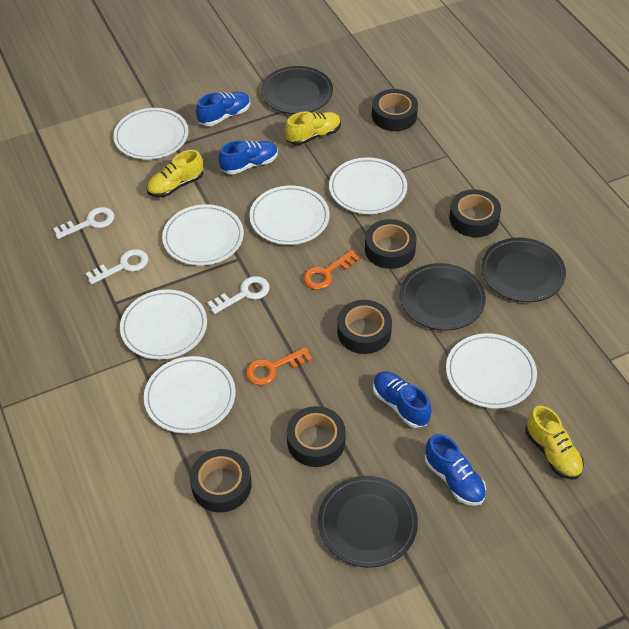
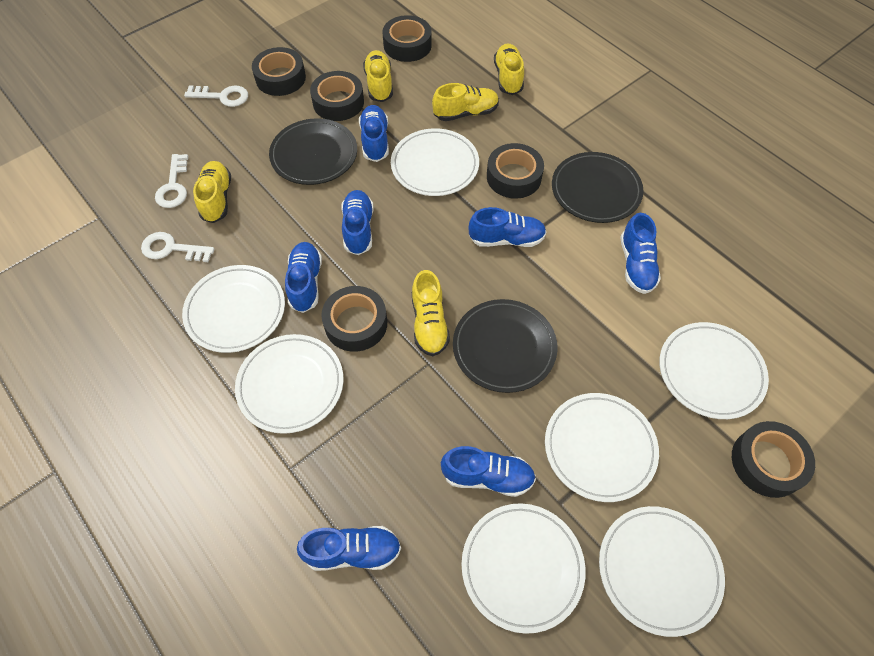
black plate: [261,66,333,114] [318,476,418,568] [400,263,486,331] [481,238,566,302] = 4 -> [269,118,357,185] [453,299,557,393] [552,152,644,223] = 3
blue shoe: [196,92,251,126] [219,140,278,175] [373,371,432,428] [425,434,486,506] = 4 -> [285,242,322,313] [297,526,401,571] [341,190,373,255] [359,105,389,162] [441,446,536,497] [468,207,546,247] [620,213,661,294] = 7
orange key: [245,347,312,385] [303,250,360,290] = 2 -> none = 0
yellow shoe: [147,150,203,197] [285,112,341,145] [525,406,584,480] = 3 -> [193,161,231,223] [363,50,393,102] [412,270,450,356] [432,83,499,121] [494,43,524,95] = 5

